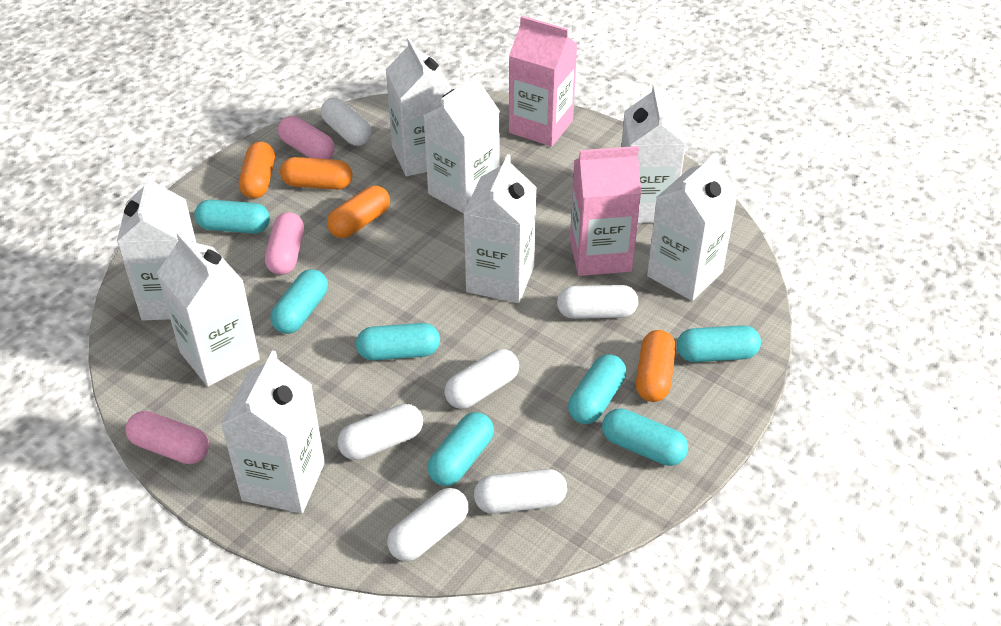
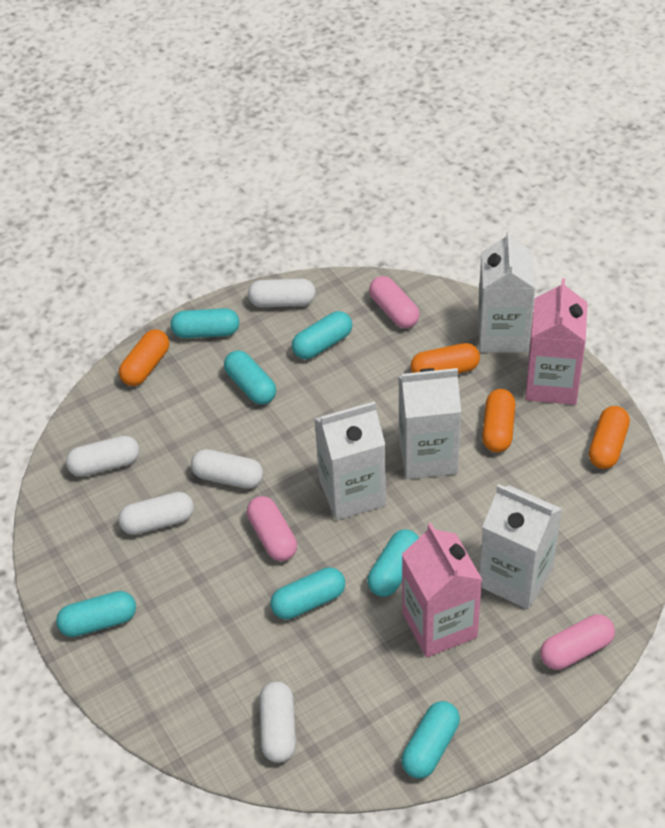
white capsule: [321,98,372,146] [338,404,423,460] [387,488,469,561] [444,349,519,409] [474,469,567,514] [557,285,638,319] = 6 -> [66,436,139,477] [118,492,194,535] [191,449,263,489] [248,279,316,307] [259,682,296,763] = 5
white carton: [117,173,196,320] [157,232,260,387] [221,350,325,513] [386,38,451,176] [423,73,500,213] [463,154,537,303] [621,84,686,223] [647,153,738,301] = 8 -> [314,402,386,520] [398,368,461,479] [478,230,535,353] [480,484,562,610] = 4

